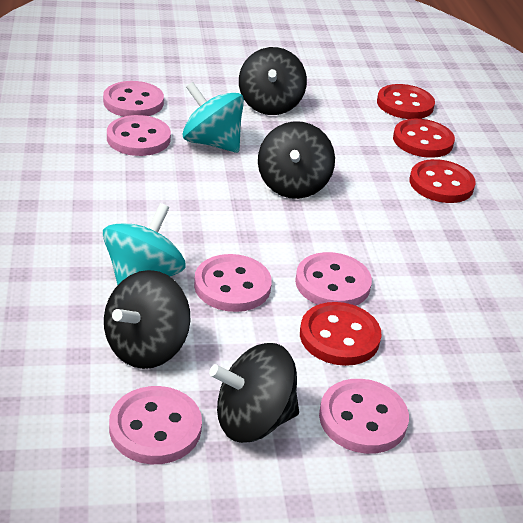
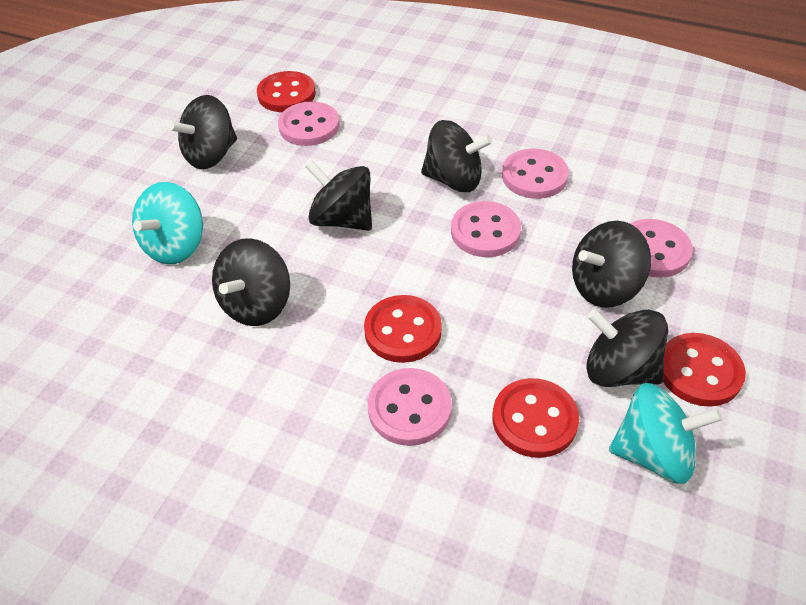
black spinning top: [104,270,191,369] [209,343,299,443] [239,47,307,115] [258,121,335,199] = 4 -> [168,95,237,169] [212,238,290,326] [305,160,372,231] [421,120,493,192] [572,221,651,307] [586,309,668,387] = 6
pink button: [103,81,164,117] [107,115,171,156] [109,386,202,464] [194,254,272,312] [295,252,372,306] [319,379,409,454] = 6 -> [278,101,339,146] [368,368,452,446] [451,201,521,257] [502,149,569,199] [630,219,693,278] = 5

